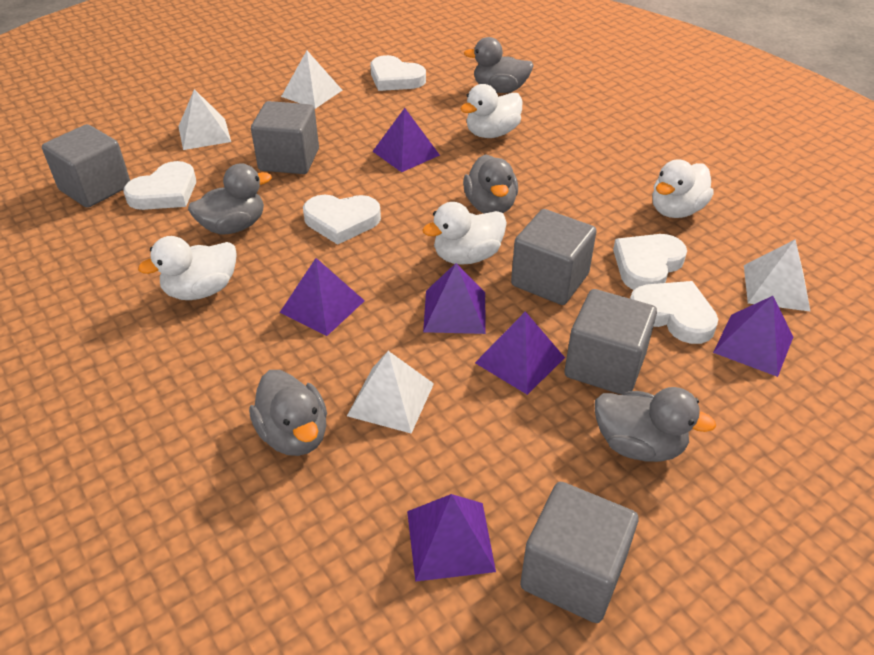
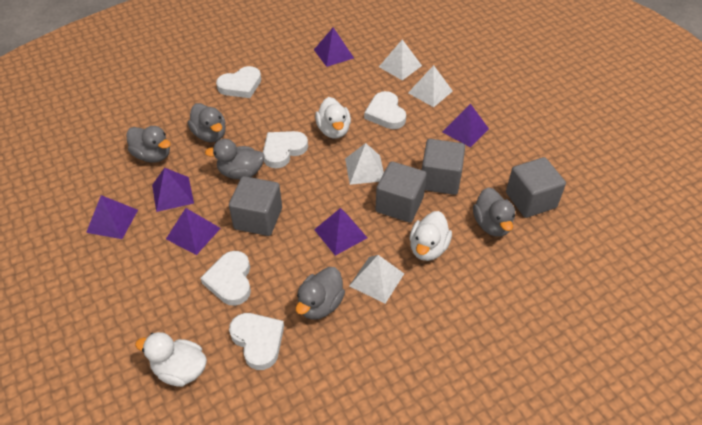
grey cube: [42,124,130,208] [251,101,319,174] [511,209,597,305] [520,482,638,623] [564,289,657,395] = 5 -> [229,176,282,236] [376,161,427,223] [422,139,465,195] [506,157,566,218] = 4
white duck: [138,236,237,300] [422,202,507,265] [460,84,522,138] [652,159,714,218] = 4 -> [135,332,207,387] [315,97,351,139] [409,211,452,261] = 3

